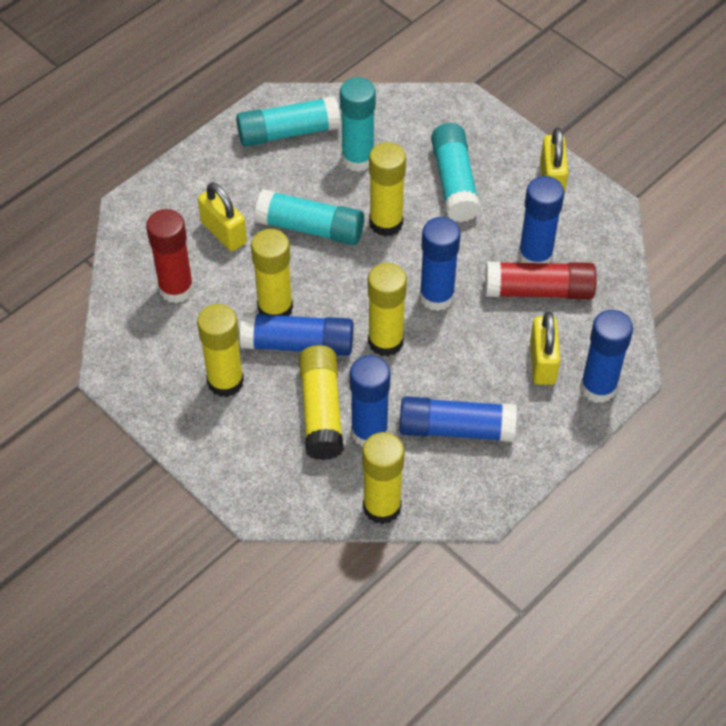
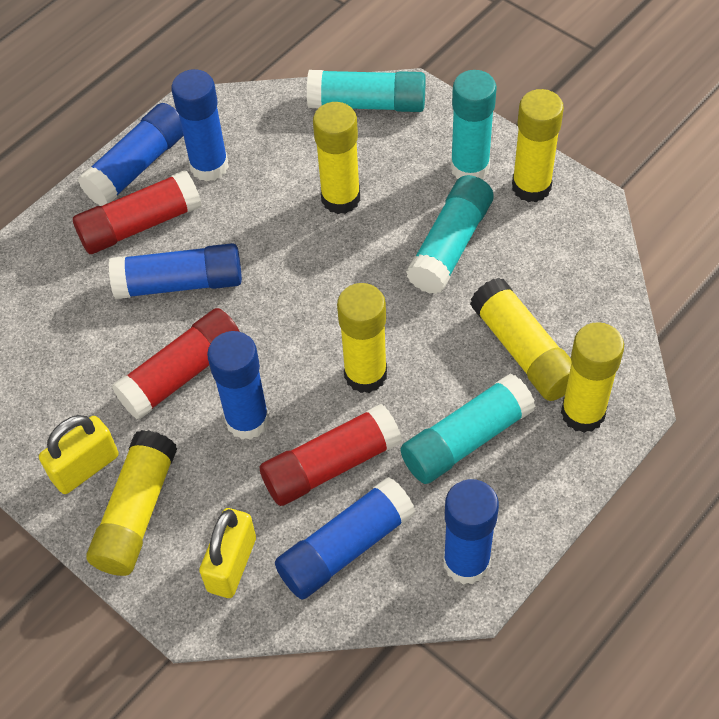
red glue stick: [146,209,194,303] [485,262,597,299] = 2 -> [73,170,202,254] [112,308,240,420] [260,404,402,506] = 3
yellow padlock: [198,182,247,251] [530,312,560,385] [540,128,568,195] = 3 -> [39,415,119,494] [199,508,256,598] = 2

